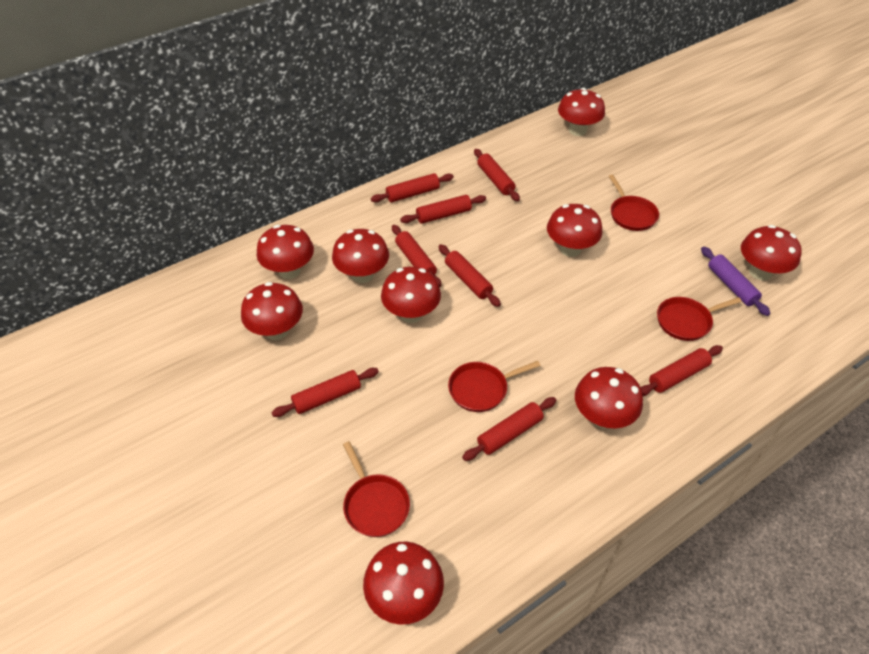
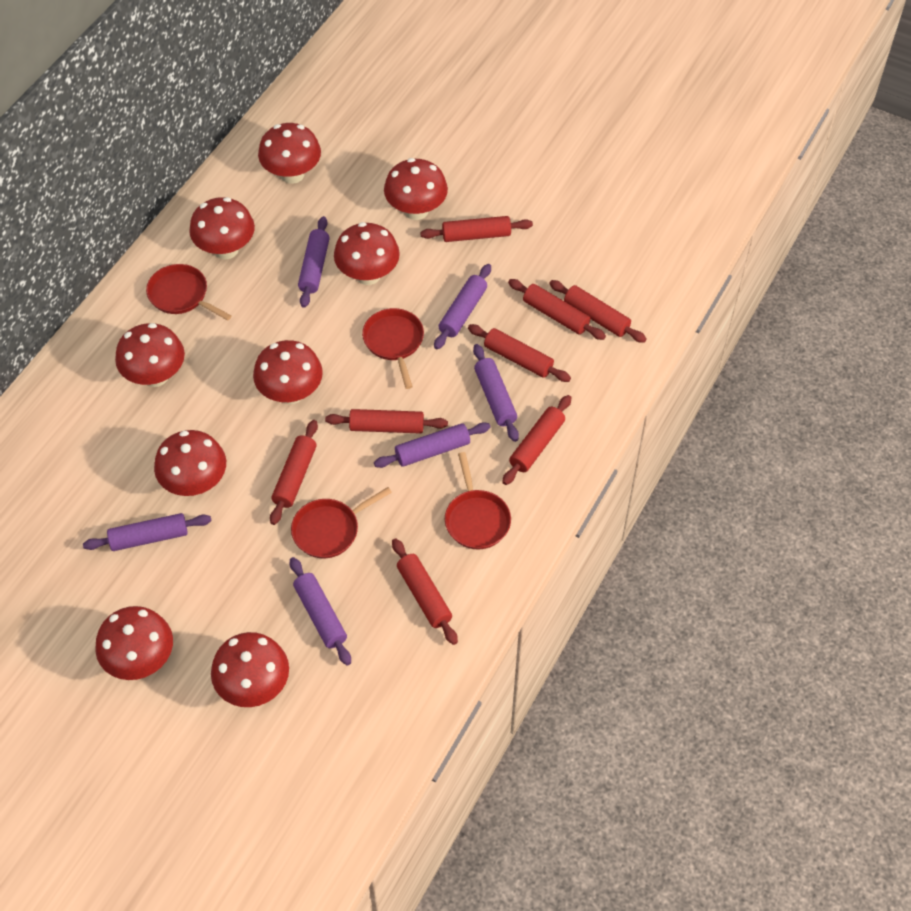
purple rolling pin: [701,247,771,316] = 1 -> [83,513,212,551] [290,557,351,665] [298,216,330,308] [374,422,491,468] [434,264,491,349] [473,344,519,442] = 6

